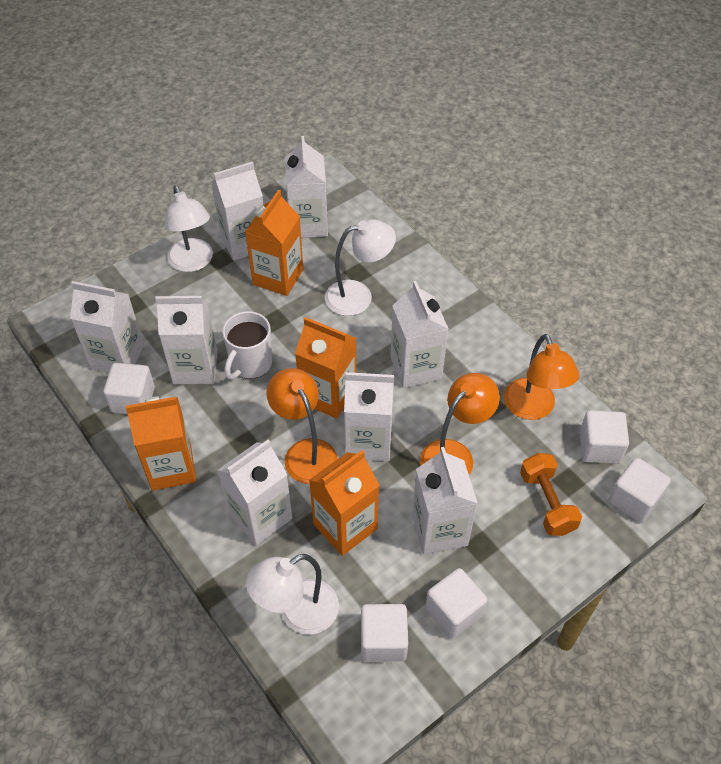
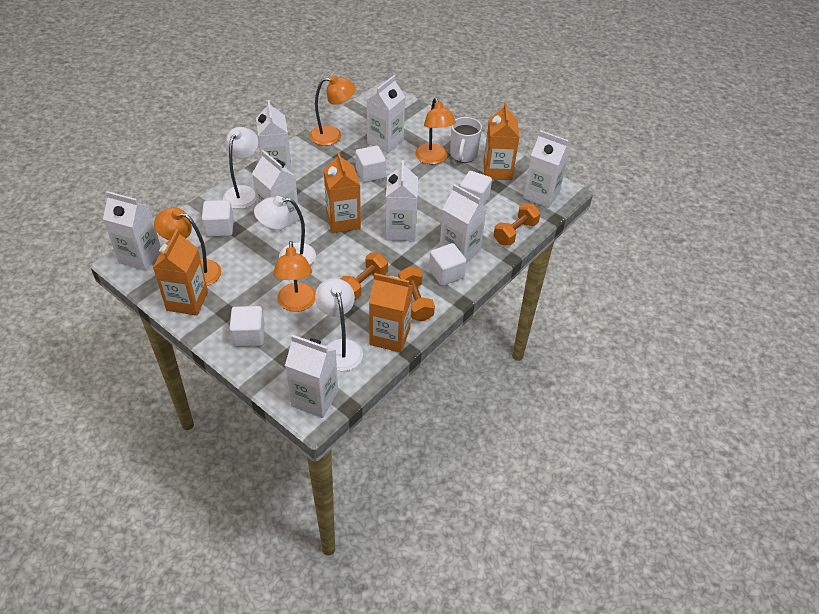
orange dumbbell: [520,453,582,536] = 1 -> [340,252,388,300] [398,266,435,321] [493,203,541,246] = 3
orange lamp: [266,368,338,484] [420,373,500,475] [504,334,579,420] = 3 -> [154,207,221,286] [273,241,315,312] [309,75,356,146] [415,98,456,164] = 4

